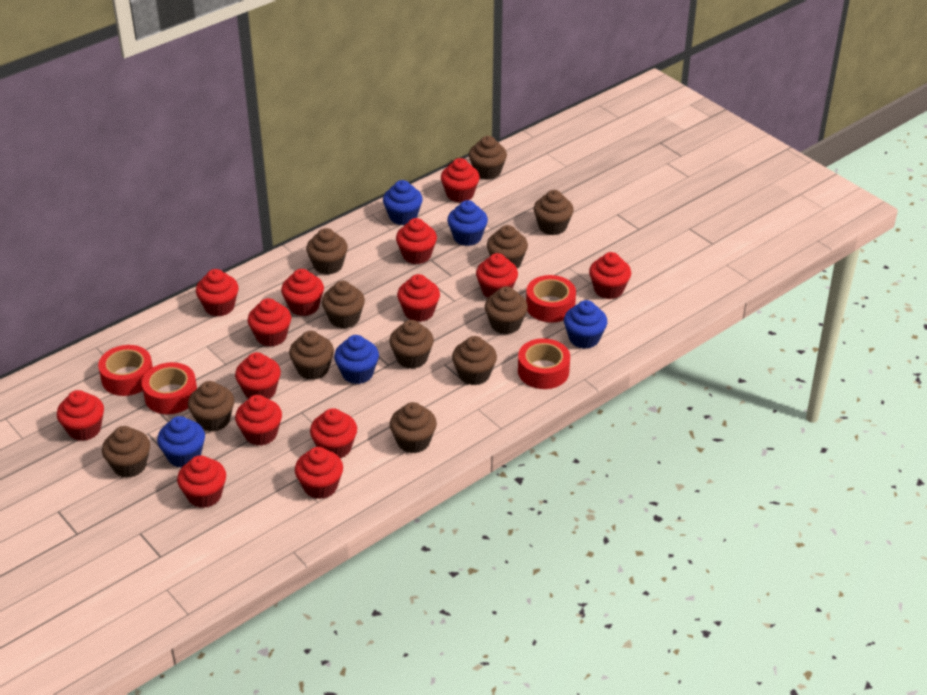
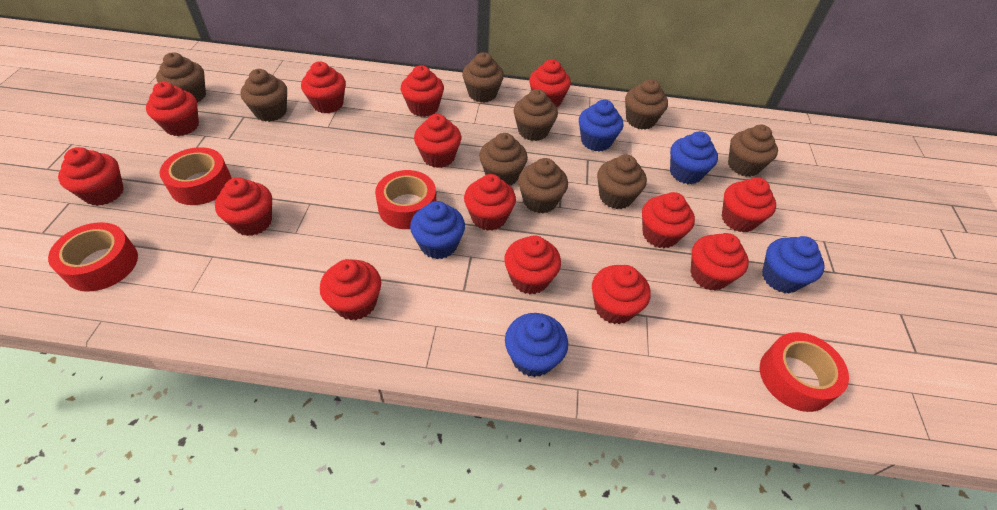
brown cupcake: [102,426,150,478] [188,381,234,432] [289,331,334,380] [306,228,348,275] [322,281,365,329] [389,320,434,369] [390,402,437,453] [452,336,497,385] [469,136,507,180] [485,286,528,334] [487,225,528,268] [534,190,574,235] = 12 -> [156,52,206,103] [240,69,287,122] [462,52,504,102] [479,133,528,186] [514,89,558,141] [518,158,568,213] [597,154,647,209] [625,79,668,130] [728,125,778,177] = 9

